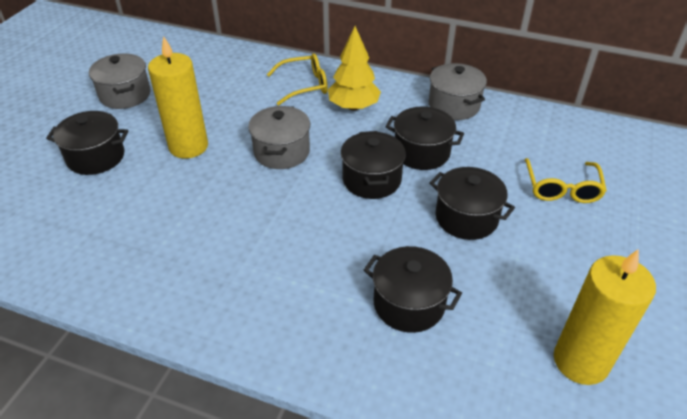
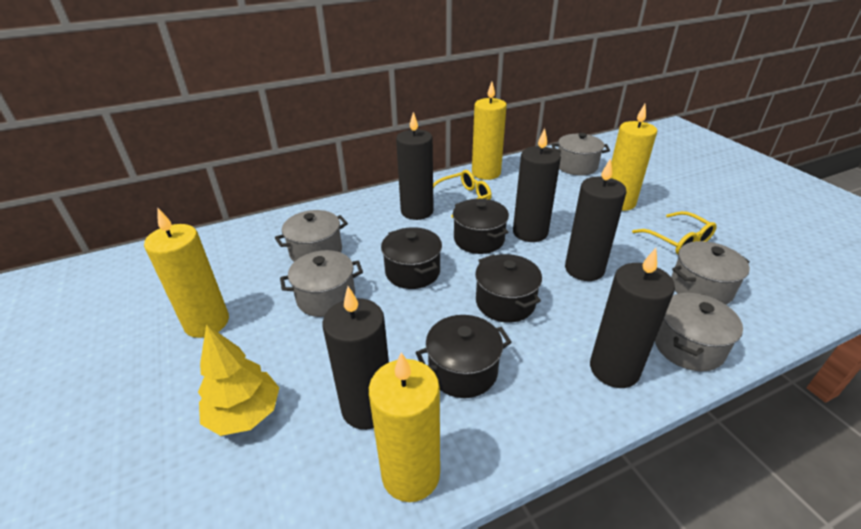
black candle: none = 0 -> [323,286,389,430] [396,112,434,220] [513,128,561,242] [565,158,627,281] [590,248,675,388] = 5
black pot: [46,111,128,175] [341,131,406,199] [364,246,462,333] [385,106,464,170] [429,167,515,240] = 5 -> [381,227,442,289] [415,315,512,398] [453,199,509,254] [475,254,542,323] = 4
grey pot: [89,53,151,109] [248,106,310,169] [429,63,487,120] = 3 -> [275,210,348,262] [280,250,363,317] [552,133,610,176] [655,293,743,371] [671,241,750,305] = 5
yellow candle: [148,36,208,159] [554,249,656,385] = 2 -> [144,207,229,338] [369,352,440,502] [472,82,507,180] [611,104,657,211] = 4

